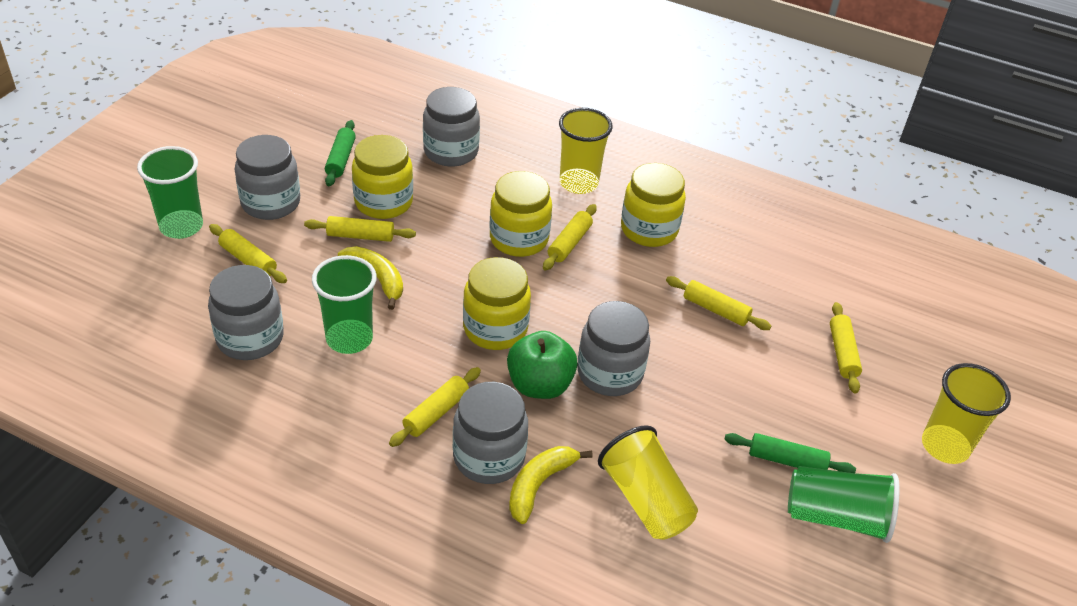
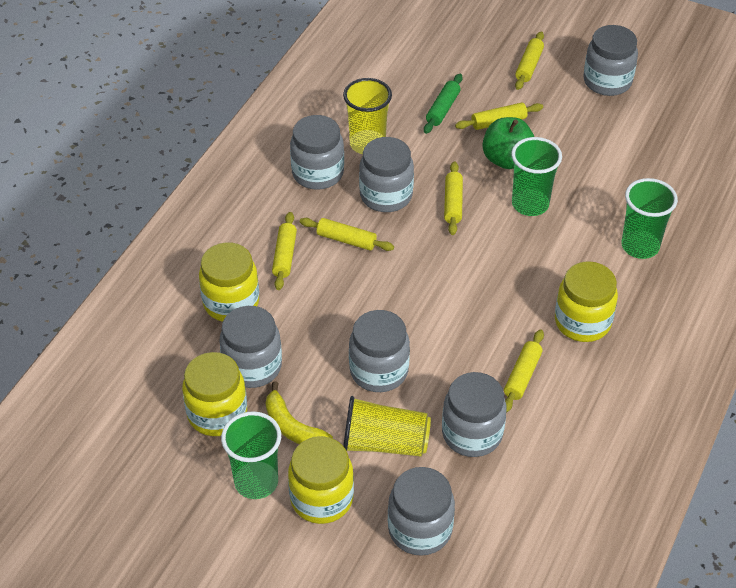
green rolling pin: [325,120,356,186] [724,433,856,473] = 2 -> [424,74,462,134] = 1
grey jar: [208,265,284,360] [235,135,300,220] [423,87,480,167] [453,382,528,484] [577,301,650,396] = 5 -> [219,306,282,388] [290,115,344,190] [349,310,410,392] [359,137,414,212] [388,467,455,556] [442,372,506,457] [584,25,638,96] = 7
yellow banana: [338,246,403,310] [509,446,593,524] = 2 -> [266,381,333,444] = 1
yellow cup: [559,108,613,194] [598,425,698,540] [922,363,1011,464] = 3 -> [343,78,392,154] [343,396,431,457] = 2

